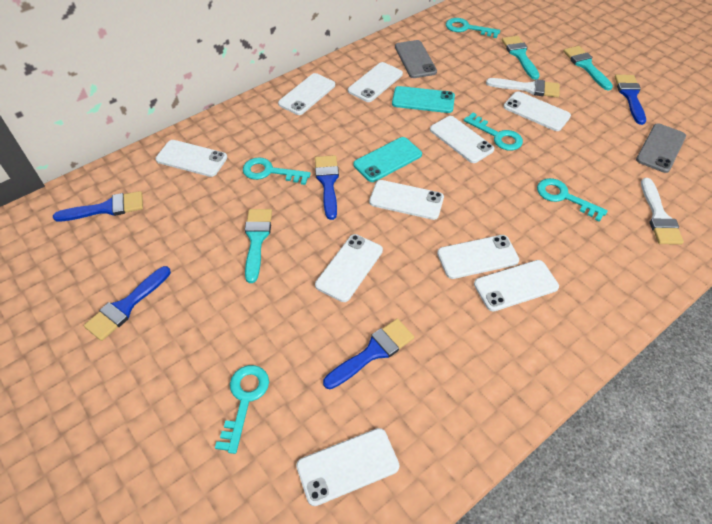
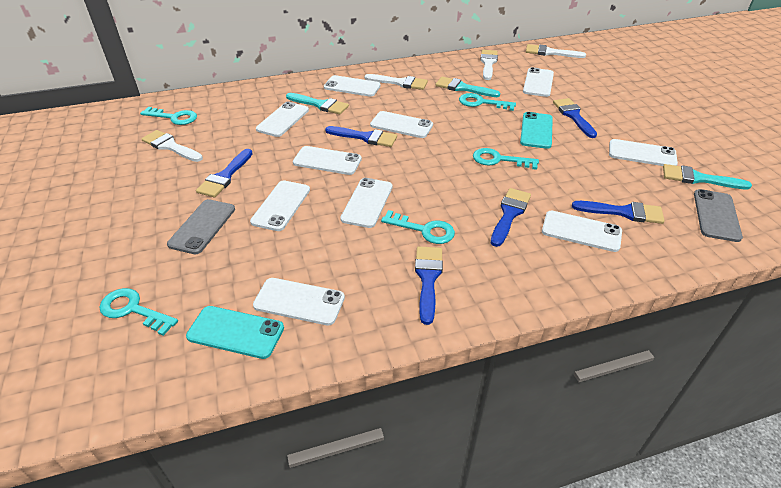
blue brush: [53,191,143,222] [84,266,171,341] [315,155,339,220] [323,319,414,389] [615,75,646,125] = 5 -> [196,149,253,197] [325,126,397,147] [415,246,443,325] [491,188,531,247] [553,98,597,138] [572,201,665,224] = 6
white brush: [486,78,560,98] [641,178,684,245] = 2 -> [141,130,203,162] [364,74,428,90] [480,50,498,80] [526,44,586,58] = 4

